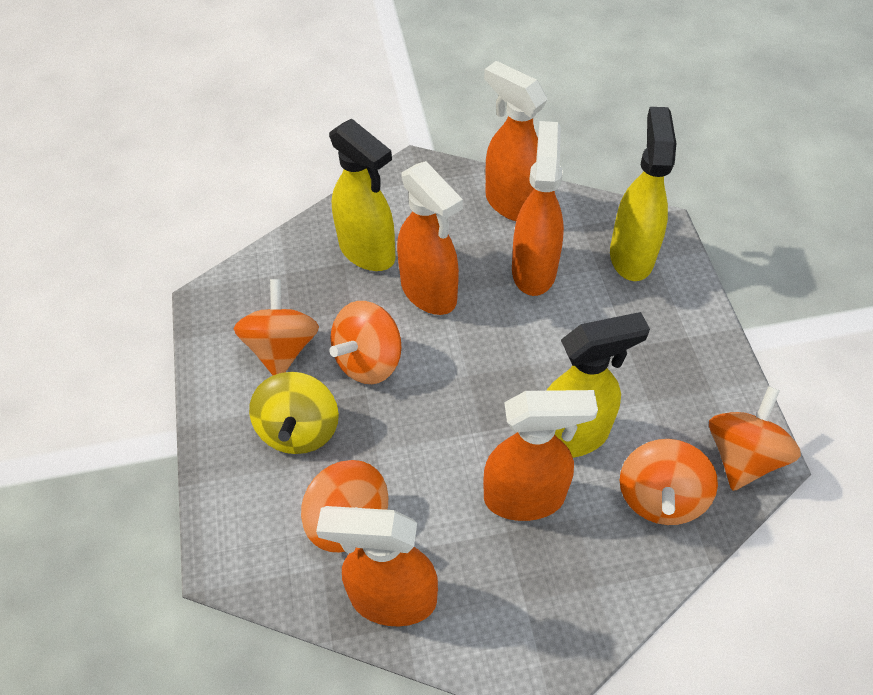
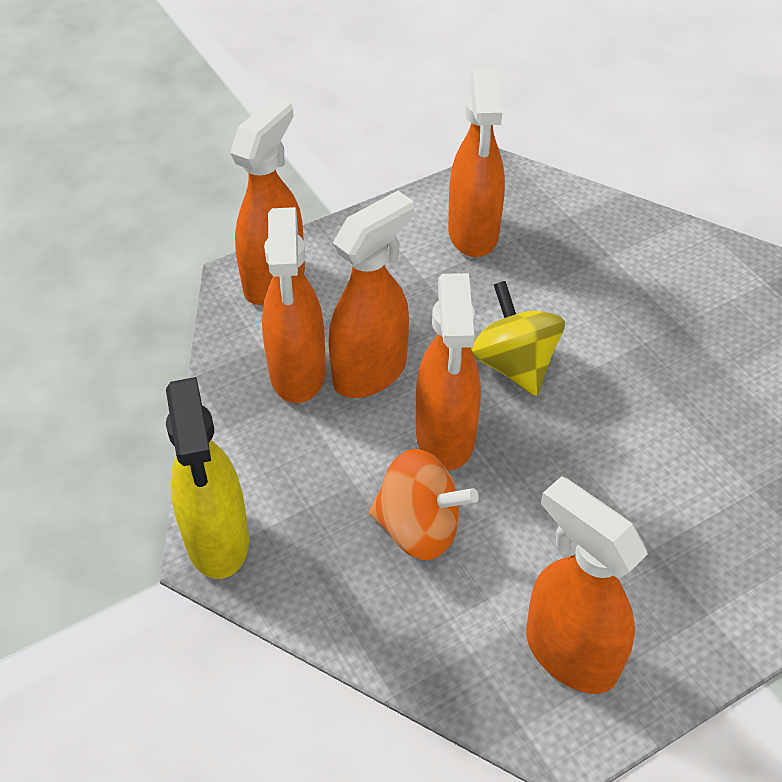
orange spinning top: [234,279,319,375] [301,460,388,552] [329,301,402,384] [620,439,718,525] [709,386,801,491] = 5 -> [369,449,479,560] = 1
orange spray bottle: [316,506,438,626] [397,161,463,315] [483,390,598,521] [484,61,548,221] [512,121,564,296] = 5 -> [230,97,305,305] [262,207,326,403] [329,191,414,398] [416,273,481,471] [448,68,505,257] [526,476,648,694] = 6
yellow spray bottle: [329,118,395,271] [546,312,650,458] [610,107,676,281] = 3 -> [166,377,249,579] = 1

